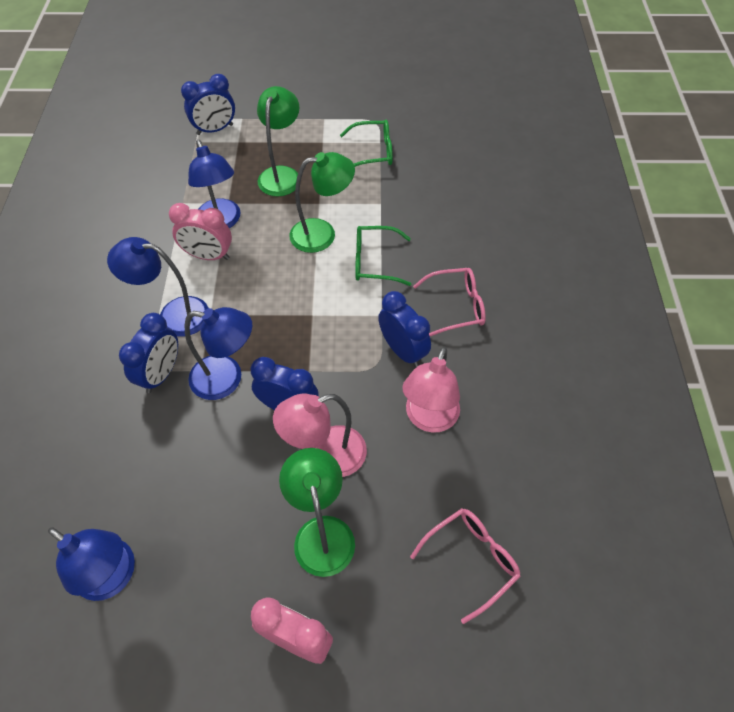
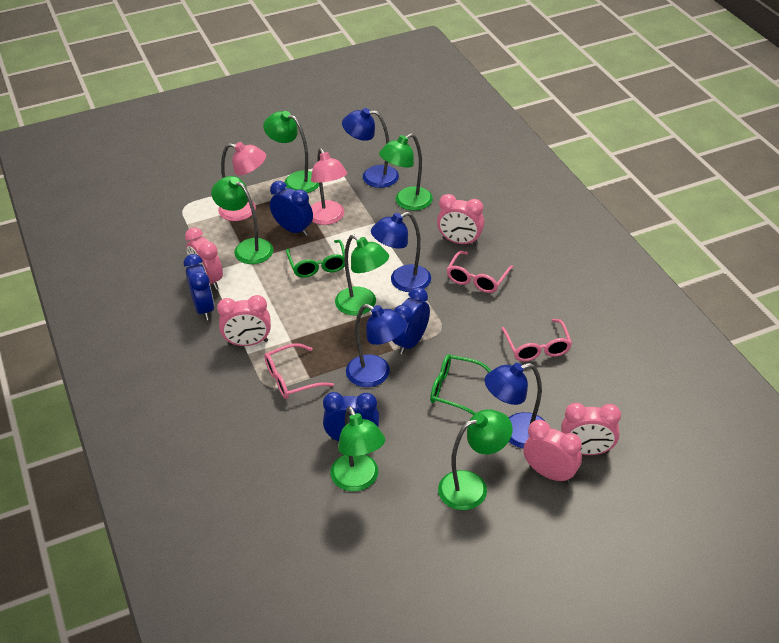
green lamp: [257,86,300,197] [279,448,355,577] [289,152,355,253] = 3 -> [211,176,273,264] [263,111,319,193] [331,406,385,491] [335,235,389,315] [379,133,433,210] [438,409,513,510] = 6
pink clock: [169,203,232,260] [251,597,333,664] = 2 -> [185,227,223,290] [217,295,271,346] [437,194,484,245] [523,420,582,484] [561,403,621,455] = 5
pink glasses: [410,508,521,624] [413,268,486,336] = 2 -> [264,343,334,399] [446,251,513,293] [501,319,572,362] = 3

